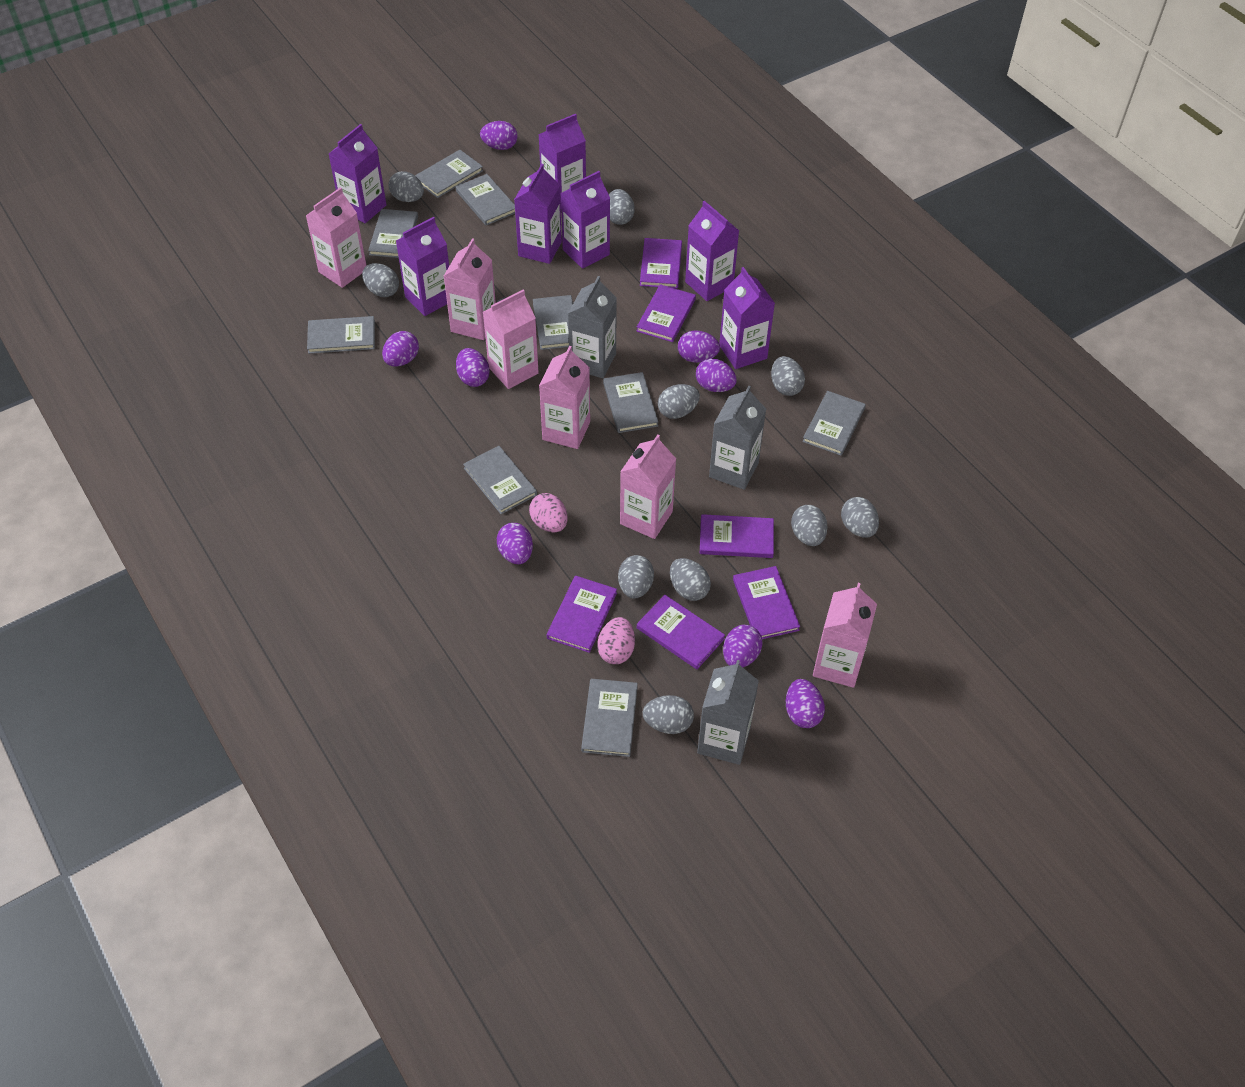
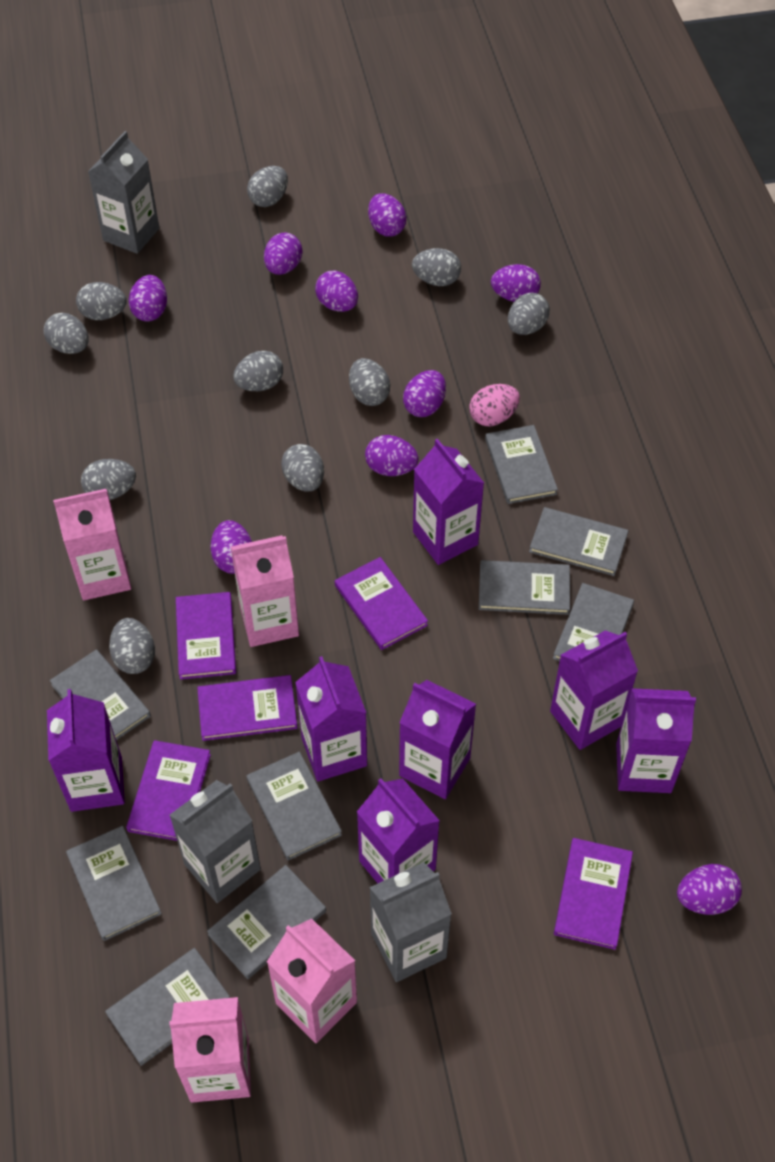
pink carton: [306,187,366,288] [444,238,496,340] [483,290,539,389] [539,346,590,449] [620,435,676,539] [813,583,877,688] = 6 -> [53,489,131,600] [169,997,251,1103] [231,535,299,647] [267,919,357,1043] = 4
pink egg: [529,493,568,533] [598,617,635,664] = 2 -> [469,384,520,426] = 1
purple book: [547,576,617,653] [637,284,696,342] [637,595,725,669] [640,238,682,289] [700,514,774,558] [733,566,800,639] = 6 -> [126,740,211,841] [176,592,236,680] [197,675,298,741] [335,557,428,650] [554,838,633,950] = 5
purple egg: [382,331,419,367] [456,348,490,387] [480,121,518,150] [497,523,533,564] [678,330,720,363] [696,359,737,392] [723,625,763,667] [786,679,825,728] = 8 -> [129,275,167,322] [211,520,252,574] [264,232,302,275] [315,271,358,312] [365,435,419,476] [368,193,406,237] [403,370,446,417] [491,264,541,302] [677,864,742,915] = 9

